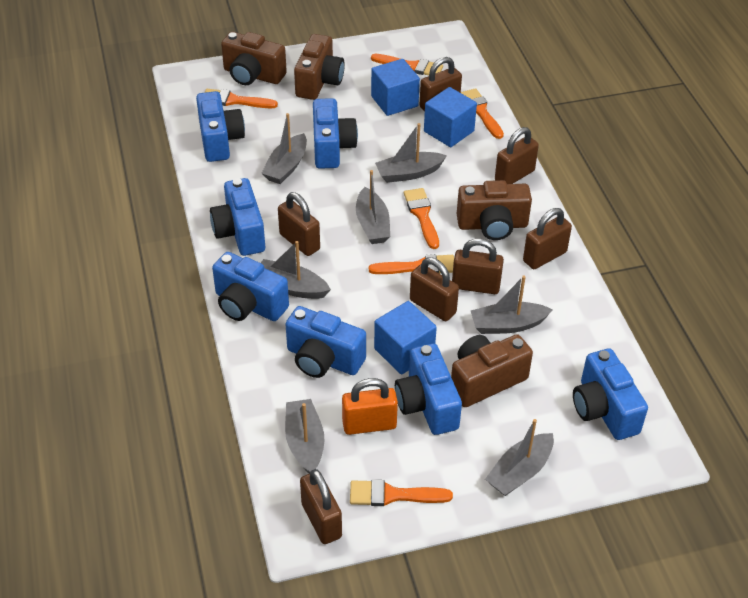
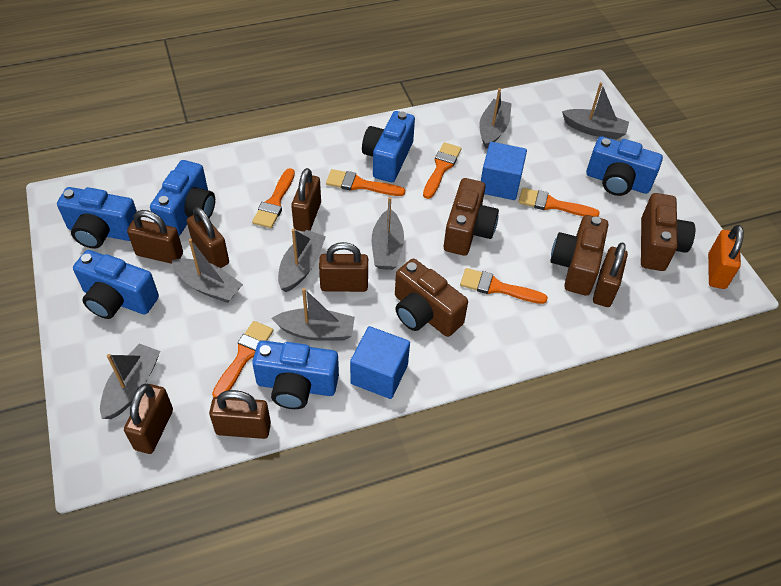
blue camera: [196,91,245,162] [210,178,265,256] [212,252,289,321] [286,306,366,378] [313,98,358,169] [395,343,462,435] [573,348,648,440] = 7 -> [57,187,137,249] [73,250,159,319] [150,160,215,236] [252,340,339,409] [362,111,415,182] [586,136,663,196] = 6
blue cube: [371,59,420,116] [374,301,437,375] [424,87,477,147] = 3 -> [350,326,410,399] [481,142,527,200] = 2

